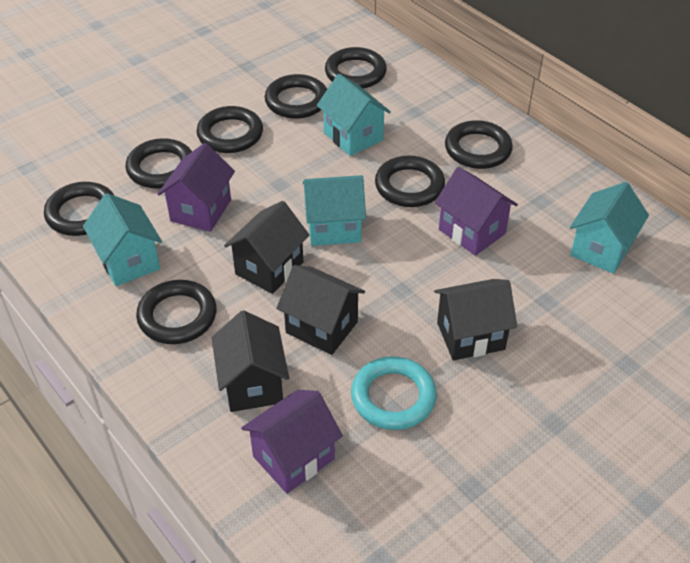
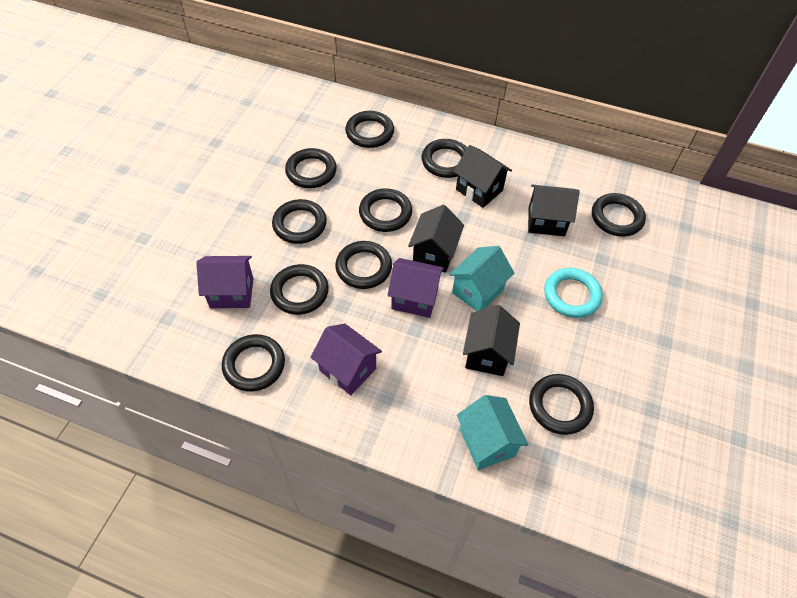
black ring: [44,182,114,236] [126,138,192,189] [136,280,217,344] [197,106,263,153] [265,74,327,119] [325,47,387,89] [375,155,445,207] [445,120,513,169] = 8 -> [222,334,285,392] [270,264,329,315] [272,199,327,244] [285,148,337,188] [335,241,392,289] [345,111,394,148] [359,189,412,232] [422,139,467,178] [529,374,594,435] [592,193,646,237] = 10
turquoise house: [83,193,162,286] [303,175,366,246] [317,74,391,156] [570,182,649,274] = 4 -> [449,246,515,311] [457,395,529,470] = 2

